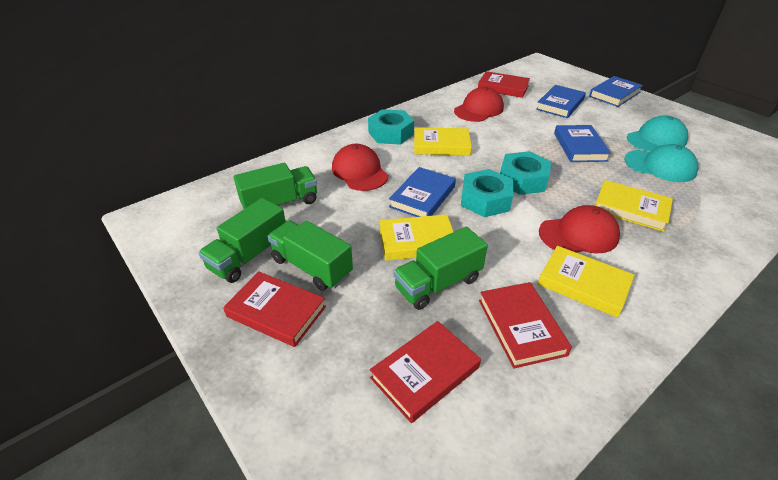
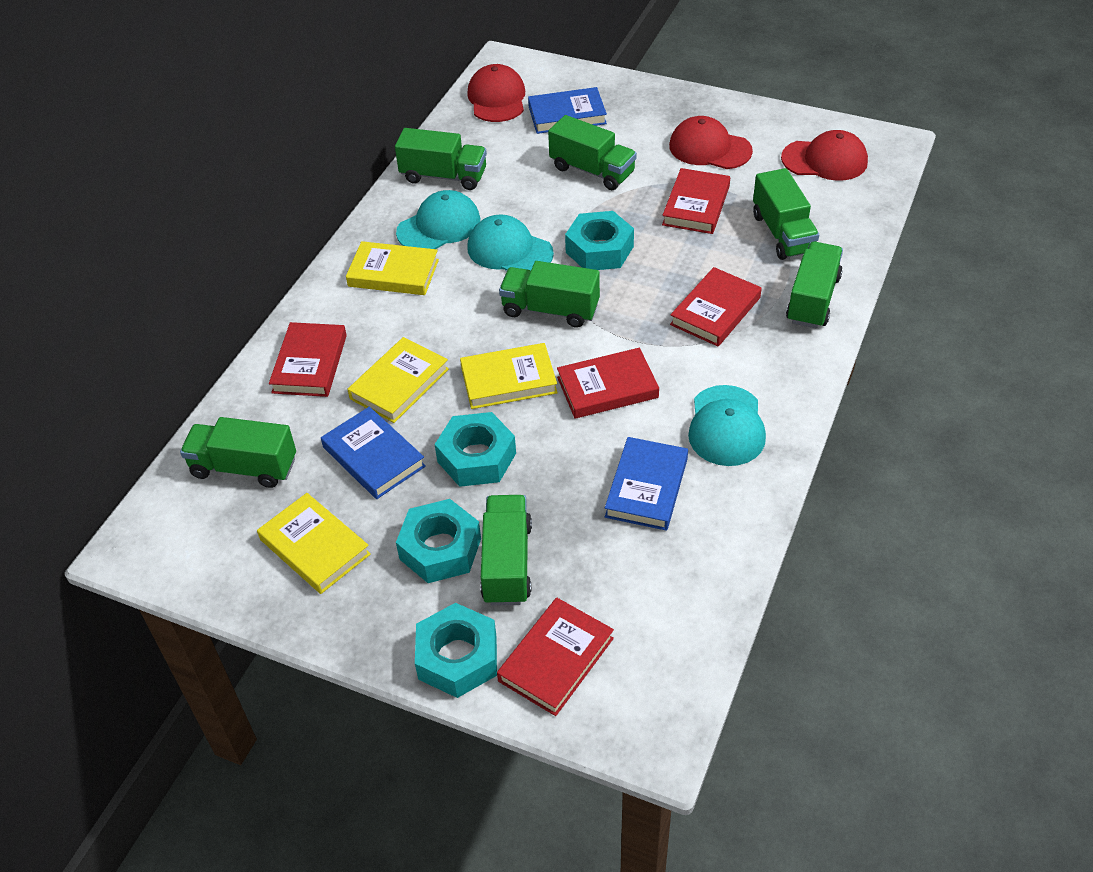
blue book: [389,167,456,217] [536,85,586,118] [554,125,611,162] [589,76,643,107] = 4 -> [321,407,426,499] [528,87,607,134] [605,437,688,531] = 3
green truck: [198,198,286,283] [234,163,317,209] [267,221,353,291] [393,227,488,310] = 4 -> [180,417,296,488] [395,128,487,190] [480,495,532,606] [499,261,600,328] [548,115,637,190] [753,168,819,260] [786,242,843,328] = 7
red book: [223,271,326,347] [370,321,481,423] [478,71,530,98] [479,282,572,369] = 4 -> [269,322,347,397] [497,598,614,716] [557,348,659,419] [662,168,730,234] [670,267,762,346] = 5
turquoise cap: [624,144,698,182] [627,115,688,152] = 2 -> [396,190,480,249] [467,214,554,271] [688,385,766,466] = 3
turquoise nut: [368,109,414,145] [461,169,513,217] [500,151,551,195] = 3 -> [396,499,481,583] [415,603,497,698] [435,412,516,487] [565,211,634,270] = 4

